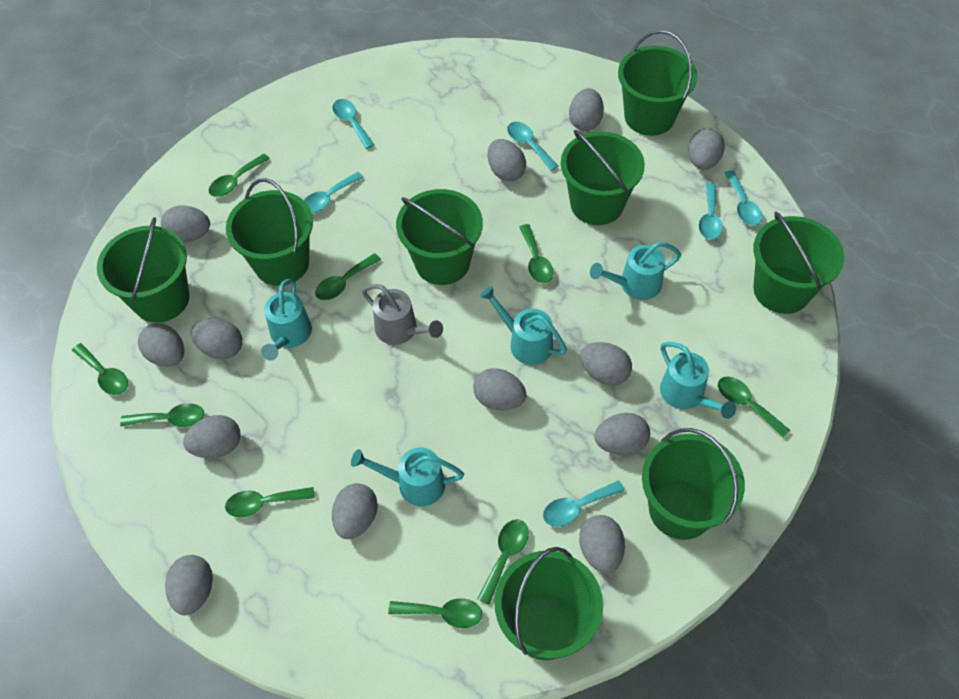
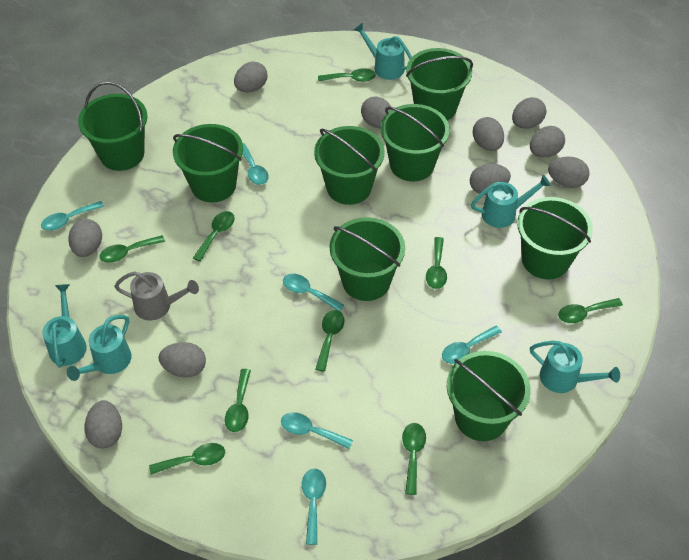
grey egg: [138,323,184,367] [161,205,210,242] [165,555,213,615] [183,415,241,458] [191,318,242,360] [332,483,378,539] [473,368,527,410] [488,139,526,181] [569,88,604,131] [579,515,625,573] [580,342,632,386] [594,413,650,455] [688,128,725,170] = 13 -> [68,219,102,257] [84,400,122,448] [159,342,206,378] [234,62,267,92] [361,97,391,128] [470,163,511,195] [473,117,504,151] [512,97,546,129] [530,126,565,157] [548,157,590,188] = 10

